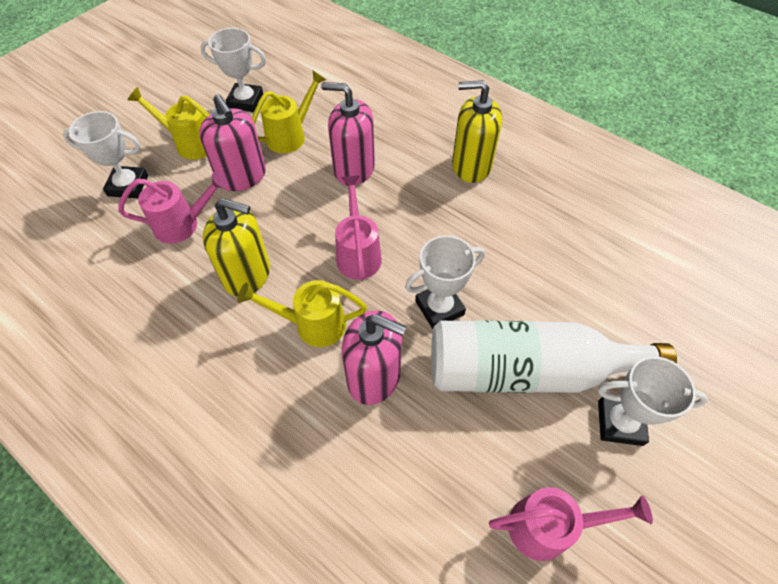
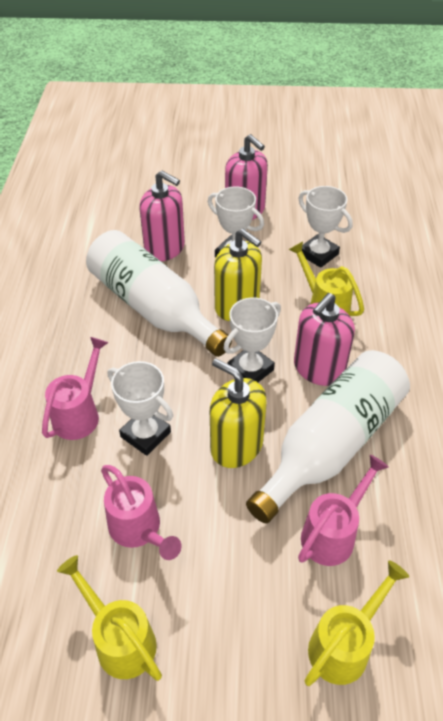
white bottle: [431,320,677,393] = 1 -> [86,230,232,357] [246,350,410,523] = 2

